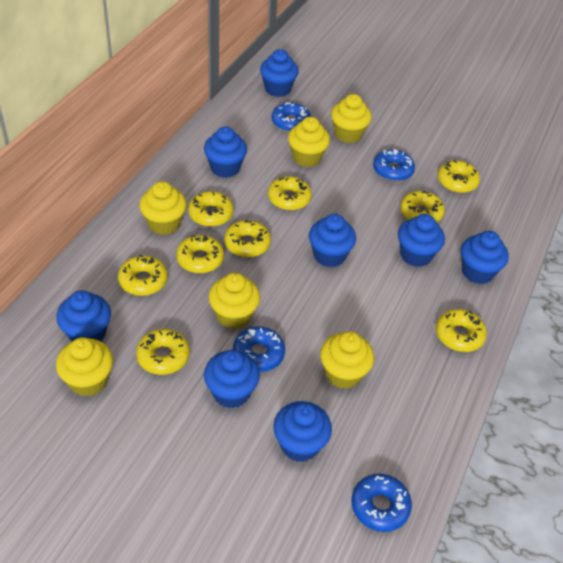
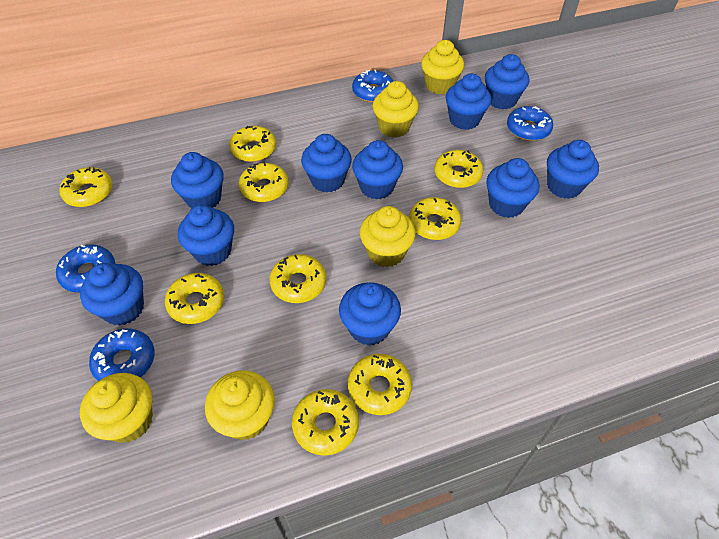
blue cupcake: [56,290,111,342] [204,126,247,178] [204,350,260,408] [260,49,299,97] [273,401,332,462] [309,214,356,268] [398,214,445,267] [461,231,509,284] = 8 -> [80,263,144,326] [171,152,224,209] [178,205,234,266] [301,134,352,192] [339,282,401,346] [352,140,403,199] [446,74,491,130] [485,54,529,109] [486,158,539,218] [547,140,599,199] = 10
yellow cupcake: [56,337,113,397] [139,181,187,235] [208,273,260,329] [288,117,330,167] [320,331,374,389] [331,94,372,143] = 6 -> [80,373,153,443] [205,370,275,440] [360,206,416,267] [373,81,419,138] [421,40,464,94] = 5

